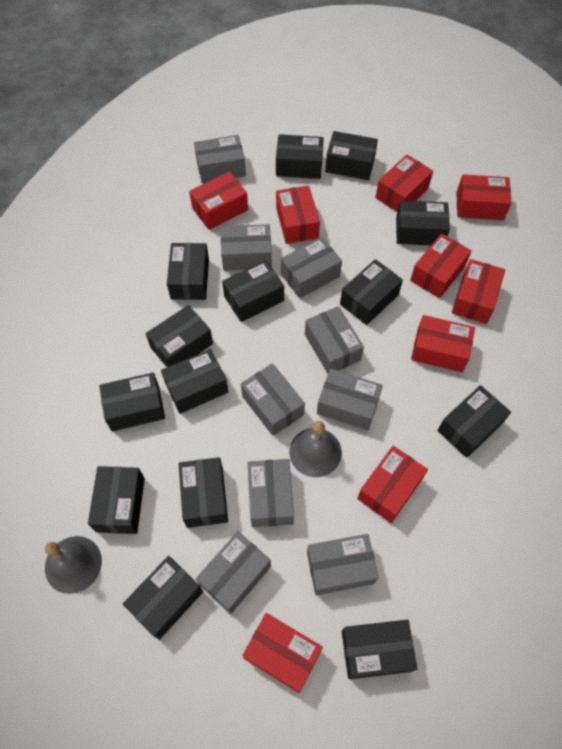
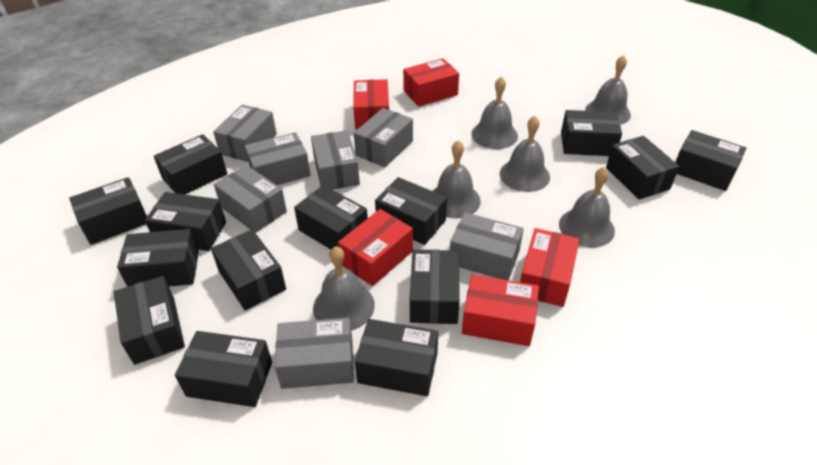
grey bell: [45,536,102,594] [289,421,342,477] = 2 -> [313,246,375,331] [433,140,481,219] [471,76,518,149] [500,116,550,192] [559,167,615,247] [585,55,631,125] = 6
grey box: [194,135,246,184] [196,531,271,614] [221,224,272,271] [241,363,305,436] [248,459,294,527] [281,237,342,298] [305,306,364,374] [307,534,379,595] [317,369,383,430] = 9 -> [213,105,277,162] [214,165,287,233] [245,132,311,185] [275,318,354,389] [311,130,360,190] [354,108,413,167] [450,212,524,280] = 7
red box: [189,171,248,230] [242,613,323,693] [276,185,320,244] [357,446,428,523] [375,155,433,212] [410,233,472,298] [411,315,475,372] [452,259,505,324] [456,174,512,220] = 9 -> [338,209,413,286] [353,79,389,129] [403,58,459,107] [462,274,539,346] [520,228,580,307] = 5

